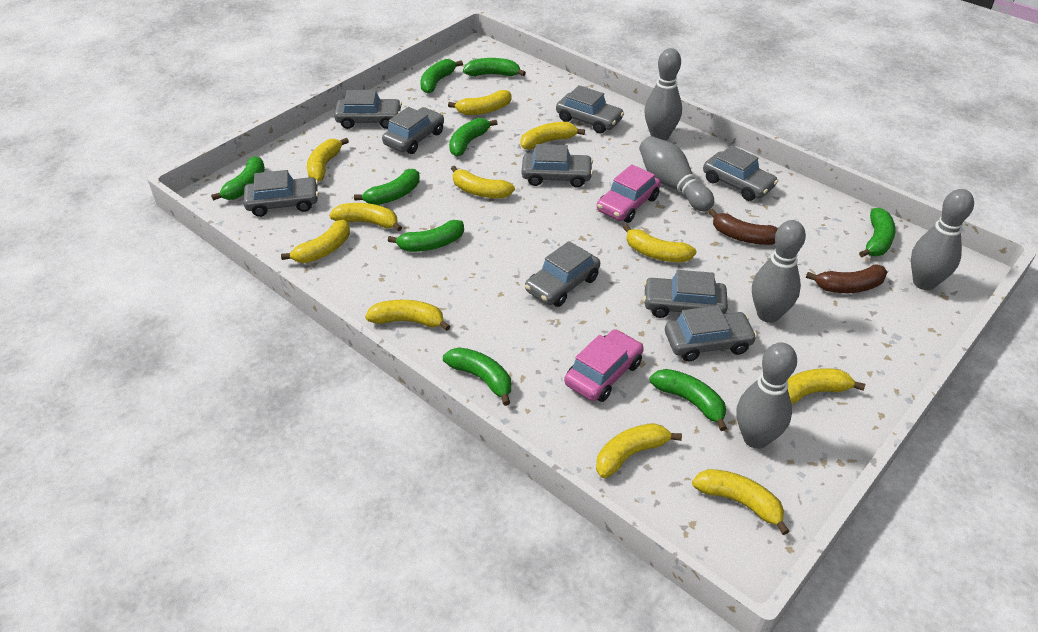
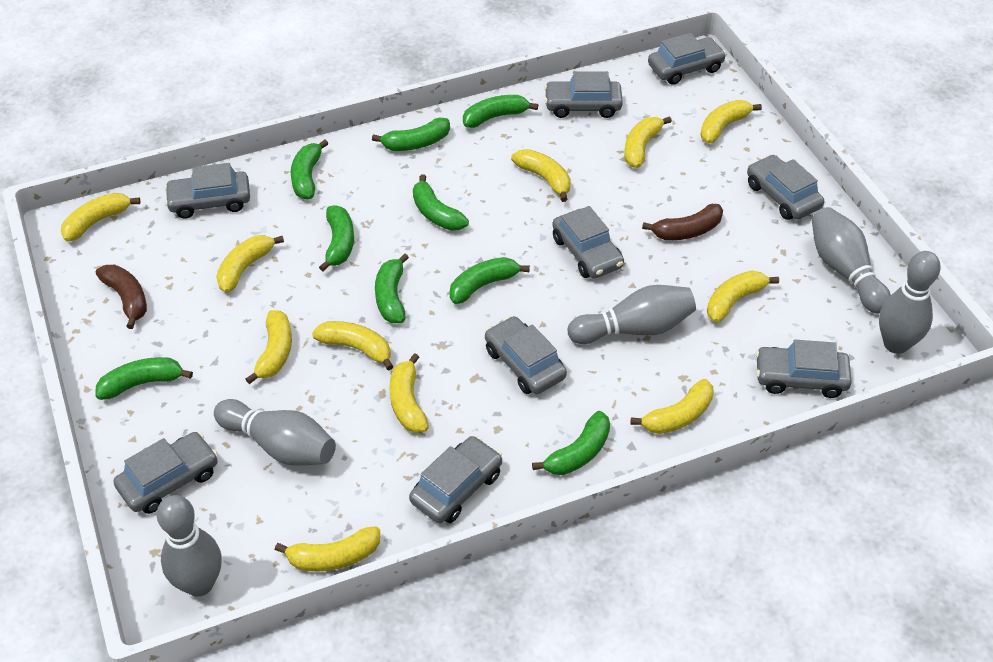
pink car: [564,329,644,402] [597,164,661,223] = 2 -> none = 0

